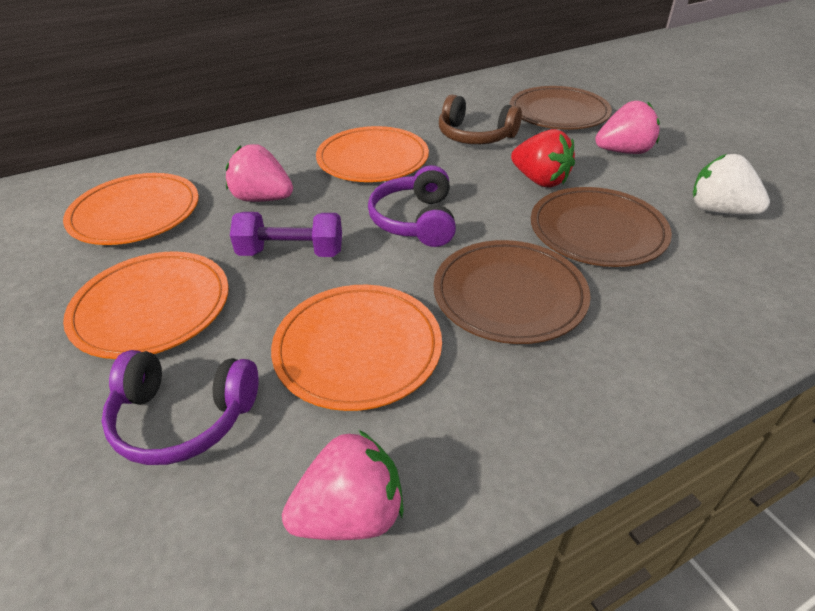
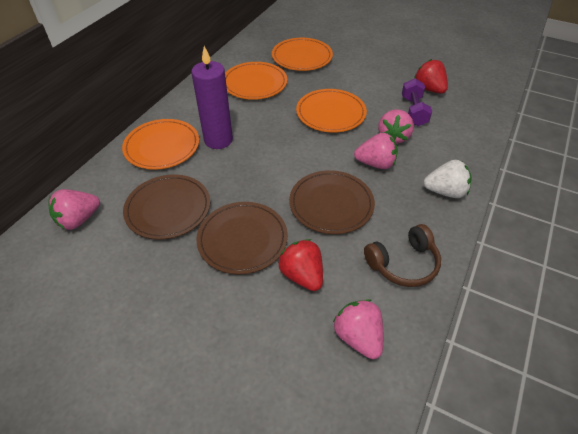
pink strawberry: [226,144,293,202] [282,430,404,540] [595,101,660,154] = 3 -> [49,189,100,230] [333,299,383,359] [354,133,398,169] [378,109,414,144] = 4
purple candle: none = 0 -> [191,46,233,149] = 1
purple headphones: [101,350,259,465] [368,165,456,247] = 2 -> none = 0
red strawberry: [511,129,575,188] = 1 -> [278,239,323,291] [414,59,448,94] = 2

